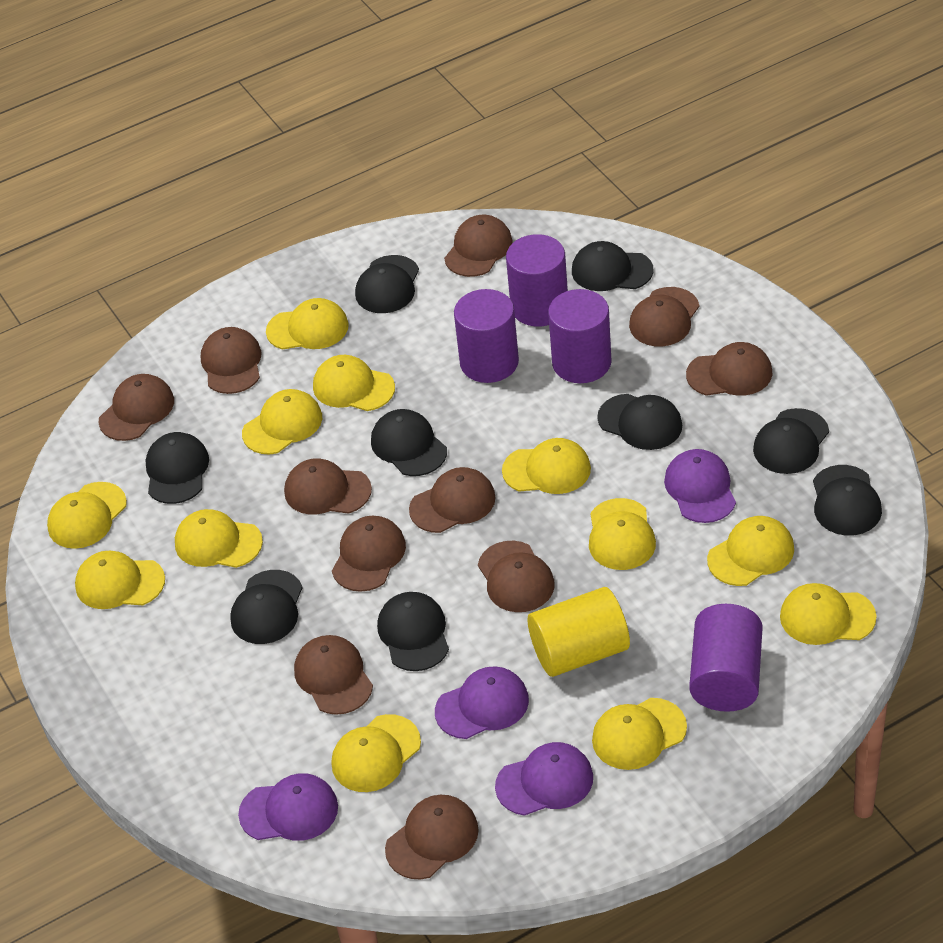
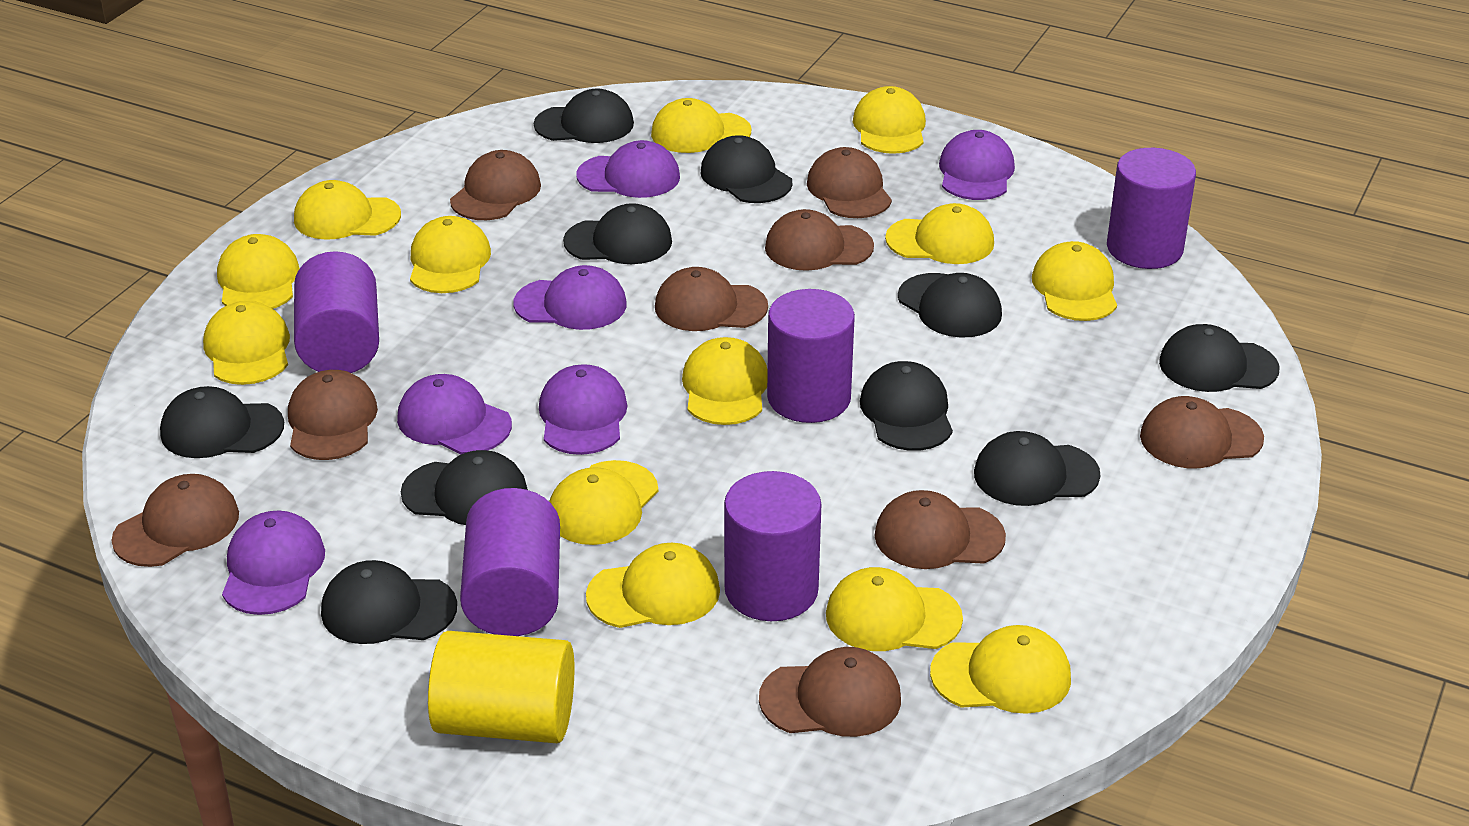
black cap: [145,432,209,504] [230,570,303,644] [355,255,419,313] [371,409,447,476] [377,592,449,671] [572,241,653,291] [597,394,682,450] [753,408,829,474] [813,465,882,535] = 9 -> [160,386,284,458] [321,560,457,644] [401,450,528,525] [534,89,634,143] [563,203,672,264] [701,135,792,203] [860,361,953,451] [898,273,1002,338] [974,431,1101,506] [1159,324,1279,392] = 10
brown cap: [99,374,174,441] [201,327,261,394] [284,458,372,515] [294,635,373,715] [332,516,406,592] [385,795,479,880] [409,467,496,533] [444,215,513,277] [478,541,555,612] [629,287,699,346] [686,342,772,396] = 11 -> [111,474,239,567] [288,370,378,460] [450,150,541,220] [655,267,768,331] [759,647,901,737] [765,209,874,271] [807,147,892,218] [875,490,1006,569] [1140,396,1264,468] = 9
purple cap: [238,773,338,841] [435,666,529,739] [495,742,593,816] [664,449,736,523] = 4 -> [222,510,325,615] [397,374,512,455] [513,265,627,330] [539,364,627,455] [577,140,680,198] [939,130,1015,200] = 6
purple cylinder: [454,289,519,383] [506,234,568,327] [548,289,612,383] [689,604,763,712] = 4 -> [294,251,379,373] [460,488,560,636] [724,471,821,621] [767,289,855,423] [1107,148,1196,269] = 5
yellow cap: [47,482,127,549] [75,551,165,609] [175,509,263,568] [242,389,322,454] [266,298,349,350] [313,355,395,411] [332,714,421,792] [502,438,591,494] [589,498,656,570] [592,698,687,770] [707,516,794,586] [780,583,877,645] = 12 -> [203,301,290,385] [217,234,300,309] [294,180,401,240] [410,216,491,293] [549,460,658,545] [586,543,720,628] [651,98,751,153] [682,337,768,425] [826,567,963,651] [853,86,926,154] [885,203,994,264] [930,625,1071,714] [1032,241,1117,321] = 13

